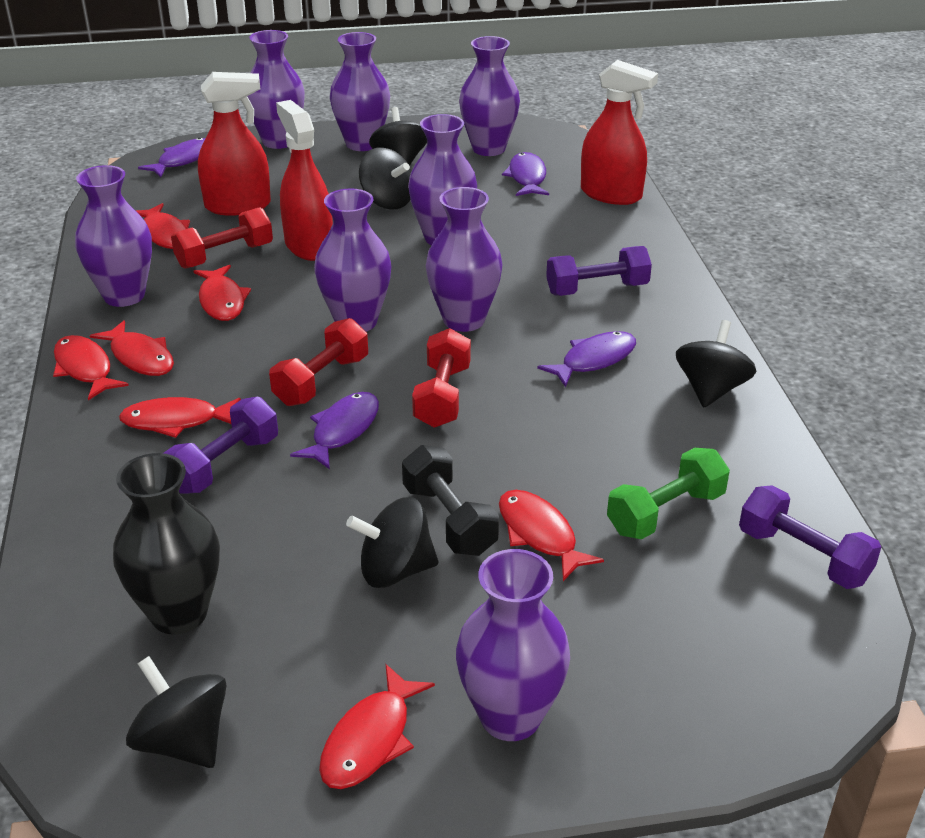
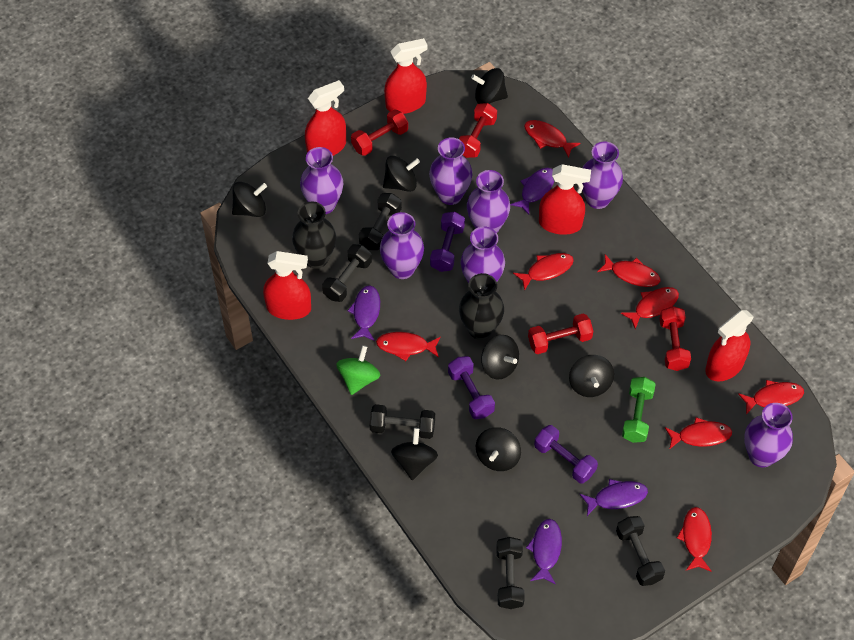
black dumbbell: [402,445,499,556] = 1 -> [322,244,372,302] [359,193,402,250] [370,404,435,439] [496,537,525,609] [616,516,665,586] = 5
black spinning top: [126,656,227,768] [346,497,438,588] [359,148,412,210] [369,107,427,166] [676,320,756,407] = 5 -> [232,182,267,217] [383,156,420,192] [391,428,438,480] [471,68,508,104] [476,427,521,471] [481,335,519,380] [569,355,614,397] = 7
black vase: [113,453,220,635] = 1 -> [292,202,336,269] [459,273,504,340] = 2
green spinning top: none = 0 -> [336,345,380,395] = 1
purple vase: [75,165,152,307] [247,30,305,149] [314,188,392,332] [330,32,390,151] [408,114,477,245] [426,187,502,332] [456,549,570,741] [459,36,520,156] = 8 -> [300,147,343,214] [380,212,424,279] [429,137,473,205] [461,226,505,283] [467,170,510,233] [582,141,623,209] [744,403,793,467] = 7
red dumbbell: [171,207,273,269] [269,318,368,406] [412,328,471,428] = 3 -> [351,109,408,156] [459,103,497,158] [528,313,593,354] [659,306,691,371] = 4
red fish: [53,335,129,401] [90,320,174,376] [119,397,241,438] [136,203,190,249] [194,265,251,321] [319,664,435,789] [499,490,604,581] = 7 -> [376,332,441,361] [513,253,574,291] [524,120,581,158] [597,254,660,287] [621,287,679,329] [665,417,732,450] [677,507,712,572] [738,380,804,414] = 8
red spray bottle: [198,72,271,216] [276,100,333,261] [581,60,658,205] = 3 -> [263,251,311,320] [305,80,346,156] [384,38,427,114] [539,164,591,235] [705,310,754,381] = 5

